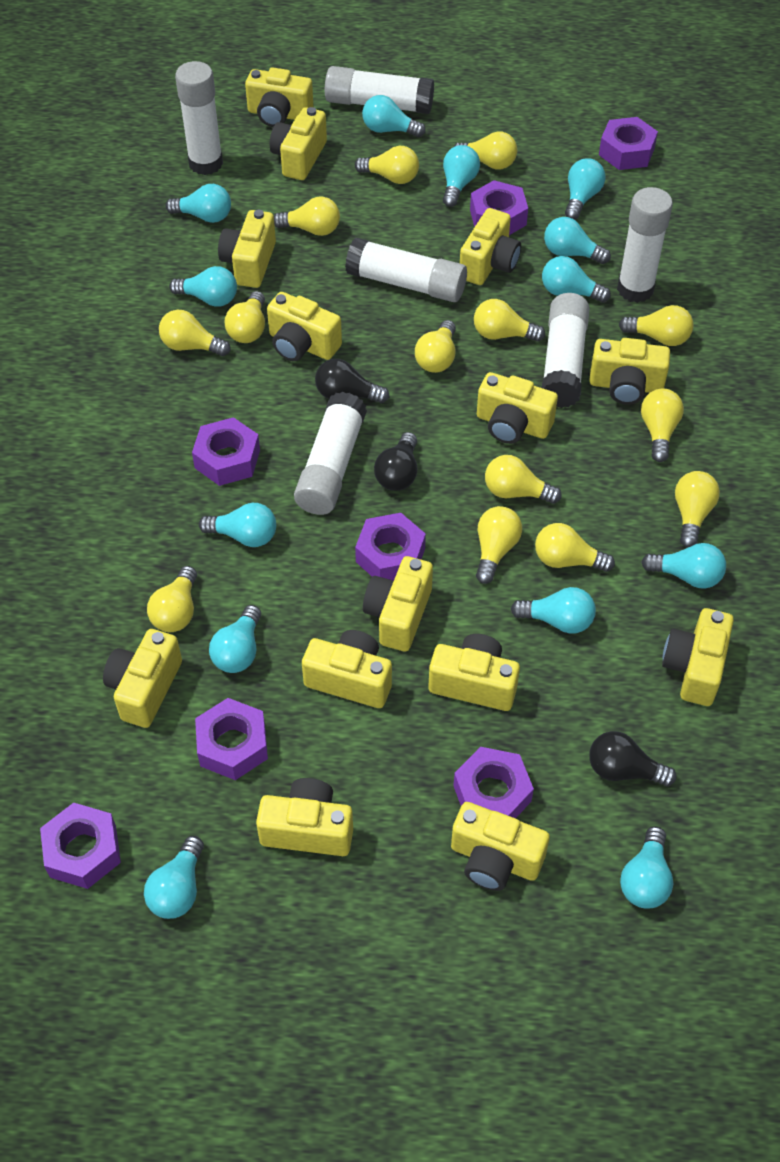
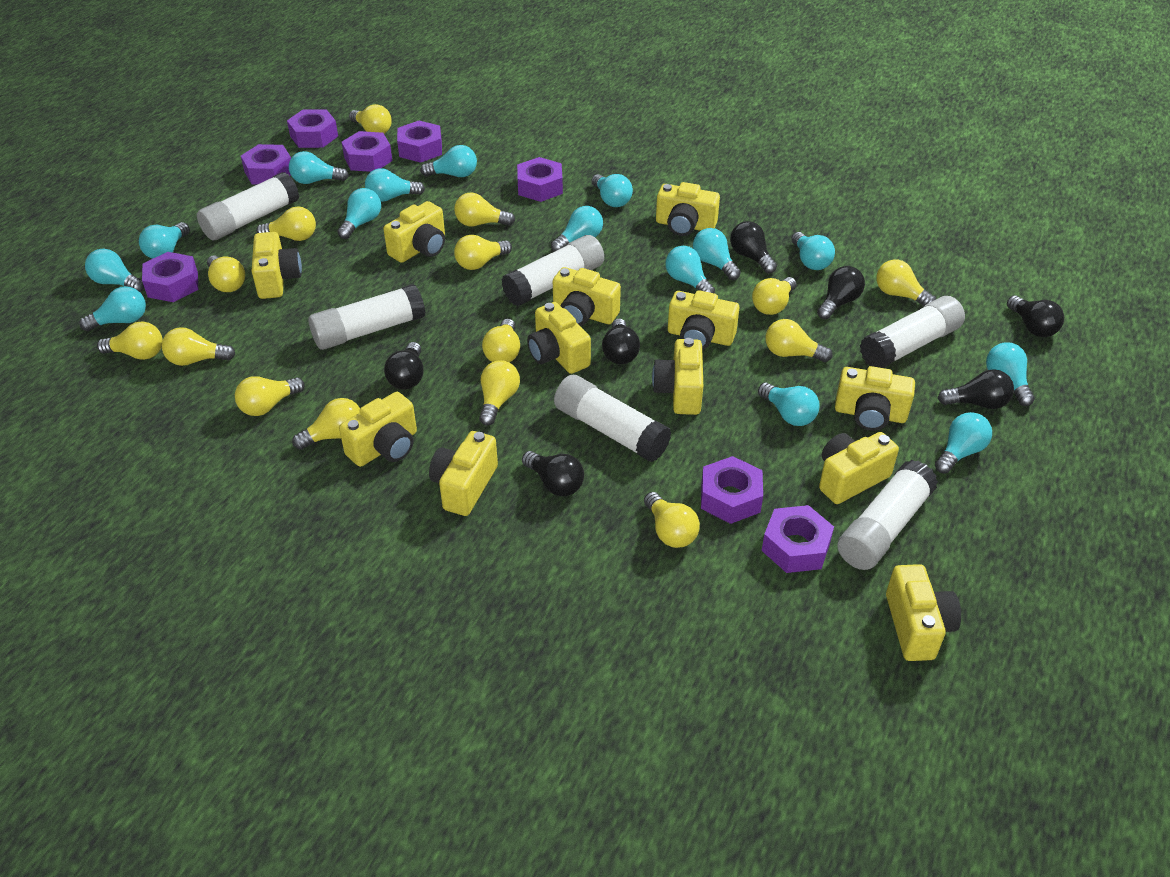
black light bulb: [315,359,389,403] [374,432,417,491] [589,731,676,786] = 3 -> [384,342,424,389] [522,451,584,496] [602,318,640,364] [730,221,777,274] [817,266,865,319] [938,369,1014,409] [1007,296,1064,337] = 7
purple nut: [40,803,121,889] [192,417,260,486] [195,698,268,780] [355,513,426,581] [453,747,534,818] [470,180,528,235] [599,117,658,170] = 7 -> [142,252,198,302] [241,144,291,185] [287,110,338,148] [342,131,392,172] [397,121,442,163] [517,157,563,202] [701,456,763,524] [762,505,834,573] = 8
turquoise light bulb: [144,836,204,919] [165,184,231,223] [169,266,237,307] [199,503,276,547] [209,605,261,673] [362,95,426,137] [443,145,480,207] [511,587,596,633] [542,256,611,303] [544,217,611,264] [565,158,605,220] [620,826,673,909] [641,543,726,588] = 13 -> [79,286,146,331] [85,249,144,292] [139,222,190,259] [289,151,349,184] [337,188,381,239] [365,168,425,202] [420,145,477,177] [551,206,603,252] [591,174,633,207] [665,246,715,293] [693,228,741,280] [758,383,820,426] [791,232,835,270] [935,412,992,474] [986,342,1035,406] = 15
yellow camera: [103,629,182,728] [218,210,276,288] [245,67,313,127] [256,778,353,856] [267,292,342,361] [270,107,327,180] [302,630,392,708] [363,556,433,652] [429,634,520,711] [451,802,550,891] [460,208,521,285] [477,372,558,444] [589,338,670,405] [662,608,734,706] = 14 -> [252,232,302,299] [339,392,417,467] [383,201,445,263] [429,431,498,516] [527,302,591,374] [553,267,621,326] [652,338,703,415] [656,182,720,236] [668,290,739,350] [819,432,899,504] [835,366,915,431] [886,564,961,661] = 12
yellow light bulb: [147,566,197,632] [159,310,231,356] [225,291,265,343] [274,196,340,236] [355,146,419,184] [415,320,456,373] [454,131,517,170] [474,299,545,342] [476,506,522,584] [485,455,562,504] [535,523,615,572] [619,305,693,346] [641,389,684,462] [675,471,720,548] = 14 -> [97,322,163,360] [162,327,235,366] [207,255,245,292] [235,376,305,416] [256,206,316,241] [292,398,360,450] [349,104,392,134] [454,192,515,226] [454,235,512,270] [479,360,520,426] [482,319,520,362] [644,492,700,548] [752,277,797,315] [766,319,832,362] [876,260,936,306] = 15

